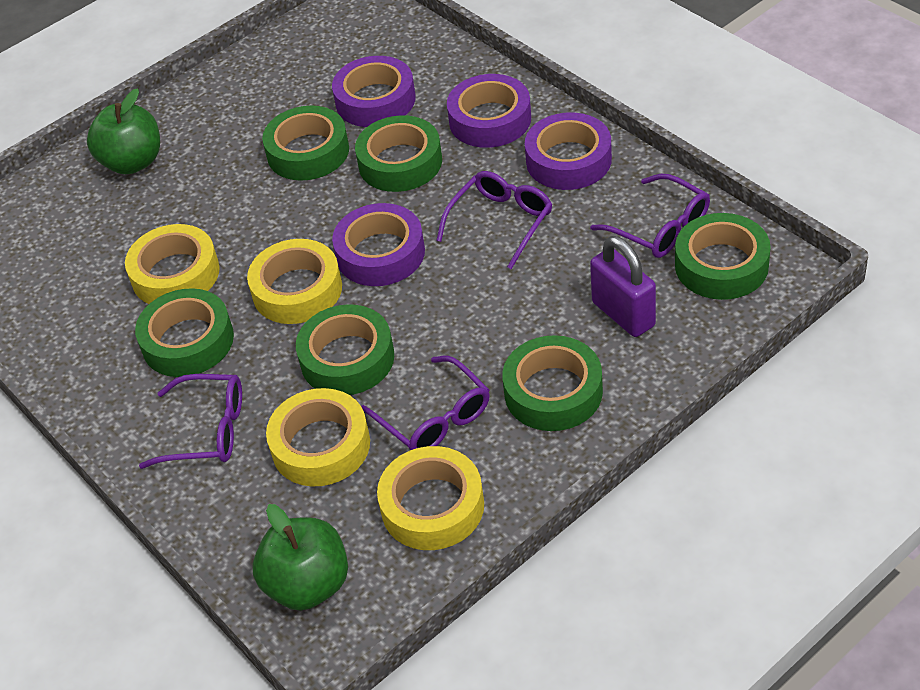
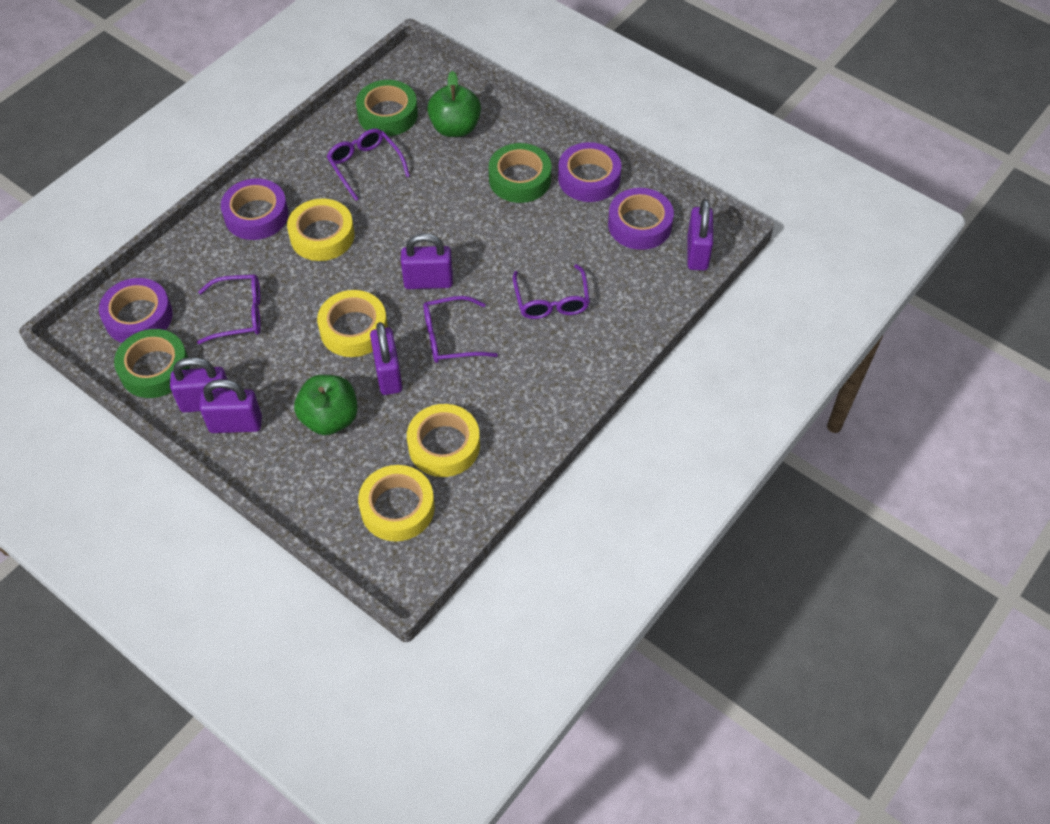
green tape: [135,288,234,377] [262,106,349,181] [296,305,394,395] [355,115,442,192] [502,335,603,431] [675,213,771,300] = 6 -> [114,329,190,398] [356,80,418,136] [489,143,551,203] = 3
purple padlock: [590,236,656,337] = 1 -> [170,357,231,413] [199,379,262,433] [370,322,402,395] [401,233,453,289] [687,199,713,271] = 5

